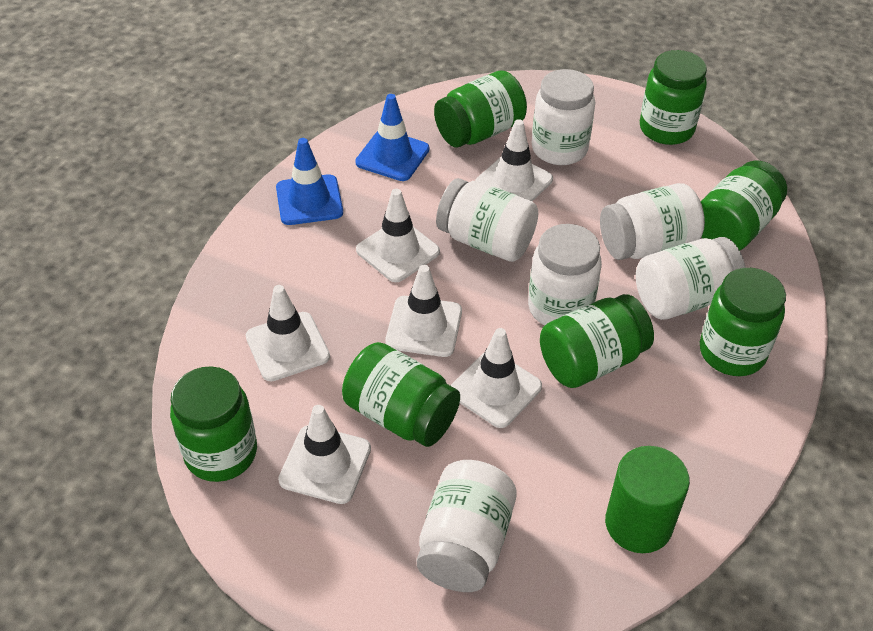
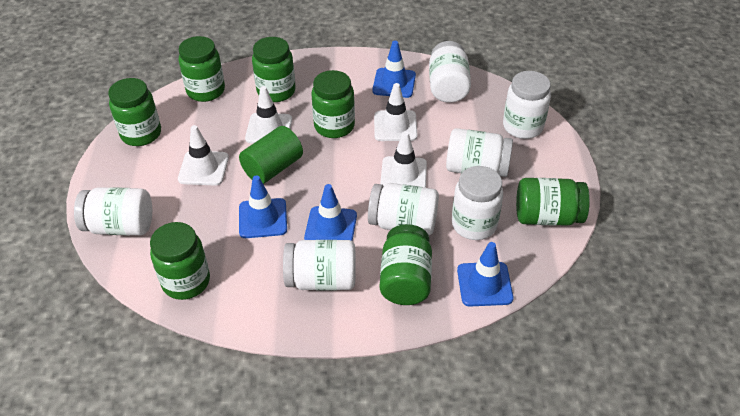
blue traffic cone: [276,138,343,225] [355,94,429,181] = 2 -> [239,175,287,238] [304,184,357,241] [372,41,416,98] [457,242,514,306] = 4
white jar: [417,460,517,592] [436,178,538,262] [528,224,602,326] [532,69,595,165] [600,183,705,260] [636,237,746,320] = 6 -> [74,187,152,235] [283,240,356,290] [368,183,439,235] [429,41,471,103] [446,128,513,177] [452,166,503,240] [503,71,551,139] = 7
white traffic cone: [246,285,330,382] [278,405,371,504] [356,189,440,282] [385,265,462,357] [451,328,542,428] [475,119,553,201] = 6 -> [178,125,229,186] [245,86,292,143] [374,83,417,141] [380,131,427,188] = 4

